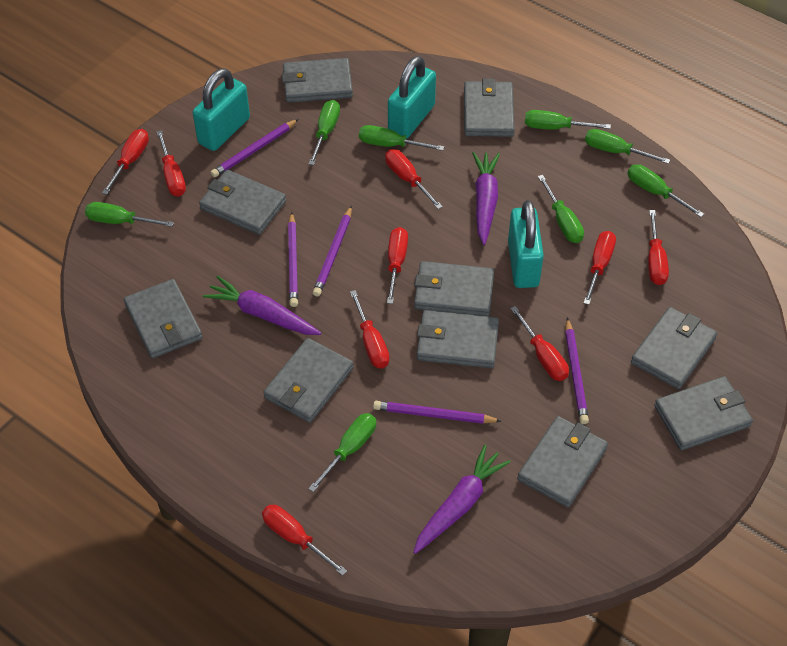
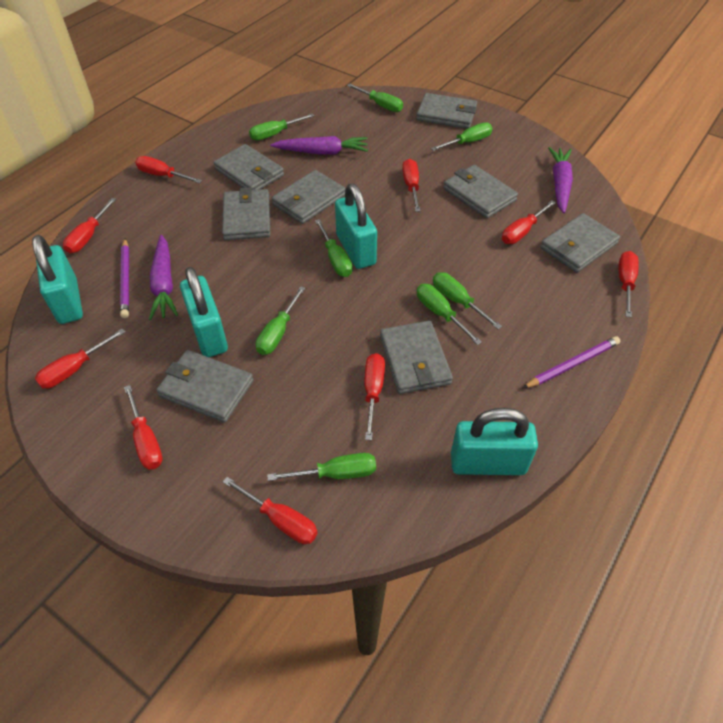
grey wallet: [124,279,203,358] [199,170,286,235] [263,338,353,423] [282,58,353,103] [414,261,494,316] [417,310,499,368] [464,78,515,137] [517,416,608,507] [631,307,717,389] [654,376,753,451] = 10 -> [156,350,254,423] [213,144,284,190] [222,187,271,240] [272,170,346,224] [380,321,453,394] [416,93,477,129] [443,165,518,218] [540,213,620,273] = 8
purple pencil: [210,119,299,178] [288,212,298,307] [313,205,352,297] [373,401,501,424] [565,318,589,424] = 5 -> [120,238,129,318] [523,336,620,388] = 2
turquoise padlock: [193,68,250,151] [388,56,436,139] [508,200,544,288] = 3 -> [32,235,83,324] [180,267,228,357] [335,183,377,269] [451,408,538,475] = 4

